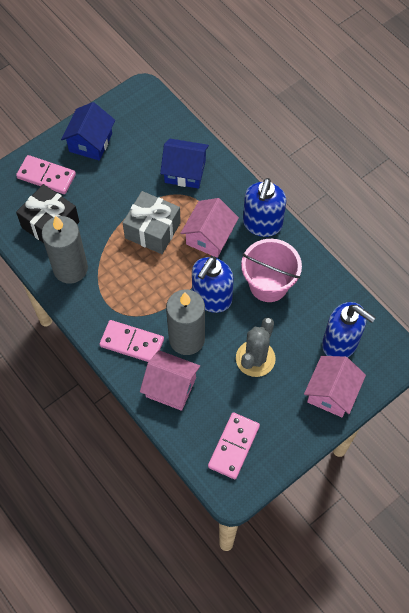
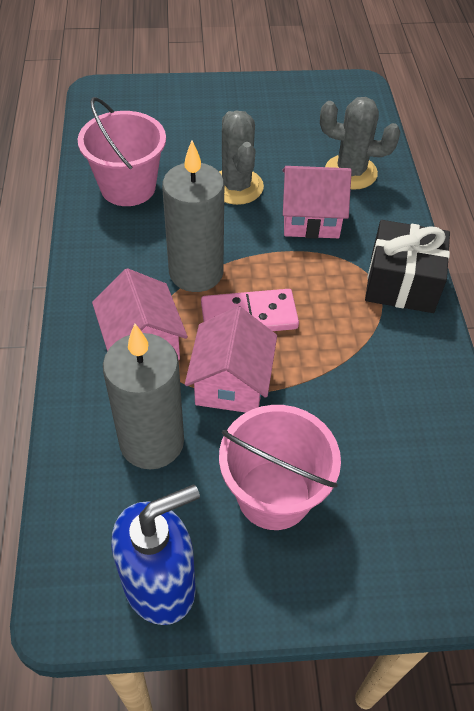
blue house: [61,102,115,161] [160,139,209,189] = 2 -> none = 0
blue soap dispenser: [192,256,234,313] [243,178,286,237] [322,302,376,357] = 3 -> [111,485,200,625] = 1
grey cactus: [236,317,276,377] = 1 -> [219,111,264,205] [320,97,400,190] = 2
grey gift: [123,191,181,254] = 1 -> none = 0
pink bucket: [241,239,302,302] = 1 -> [78,97,166,206] [219,405,341,530] = 2
pink domino: [16,155,76,194] [100,320,164,362] [208,412,260,479] = 3 -> [201,289,299,331] = 1

